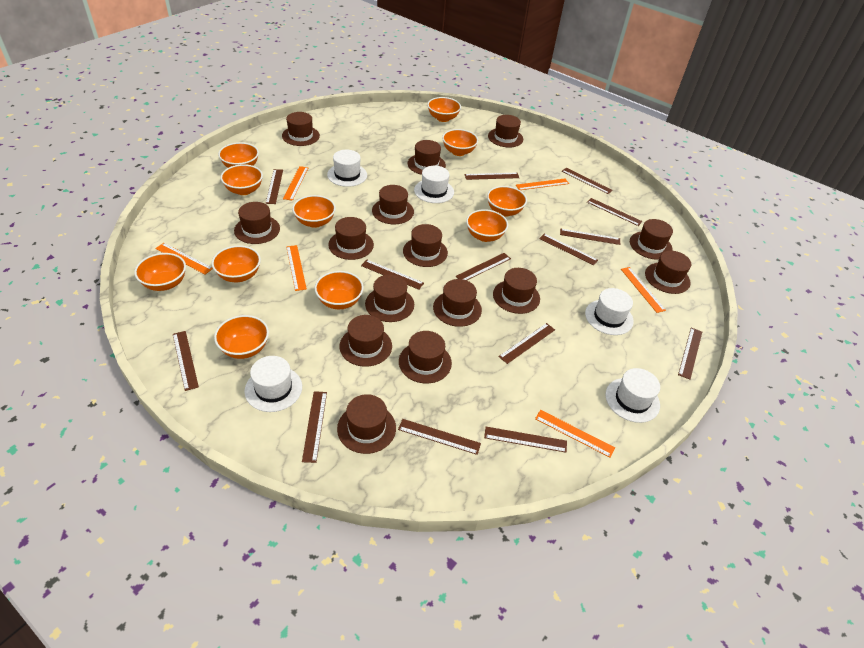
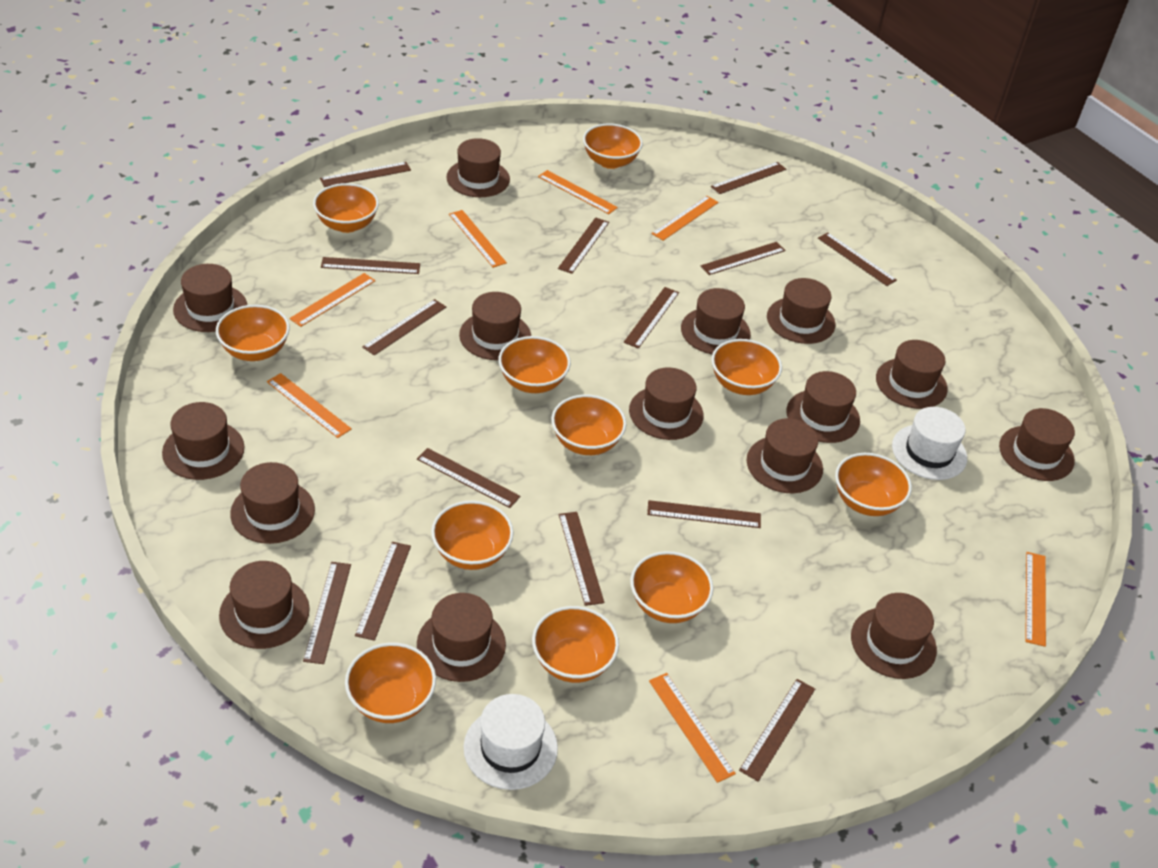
orange ruler: [155,243,213,275] [283,166,308,201] [286,245,307,291] [516,179,569,190] [535,410,615,458] [621,267,666,313] = 6 -> [267,373,352,438] [289,273,376,327] [449,210,507,268] [538,170,618,214] [649,673,736,783] [651,196,719,241] [1025,552,1046,647] = 7
white hat: [244,356,302,412] [327,150,367,187] [414,166,454,203] [585,288,634,335] [606,368,660,423] = 5 -> [464,694,558,790] [892,407,967,480] = 2

